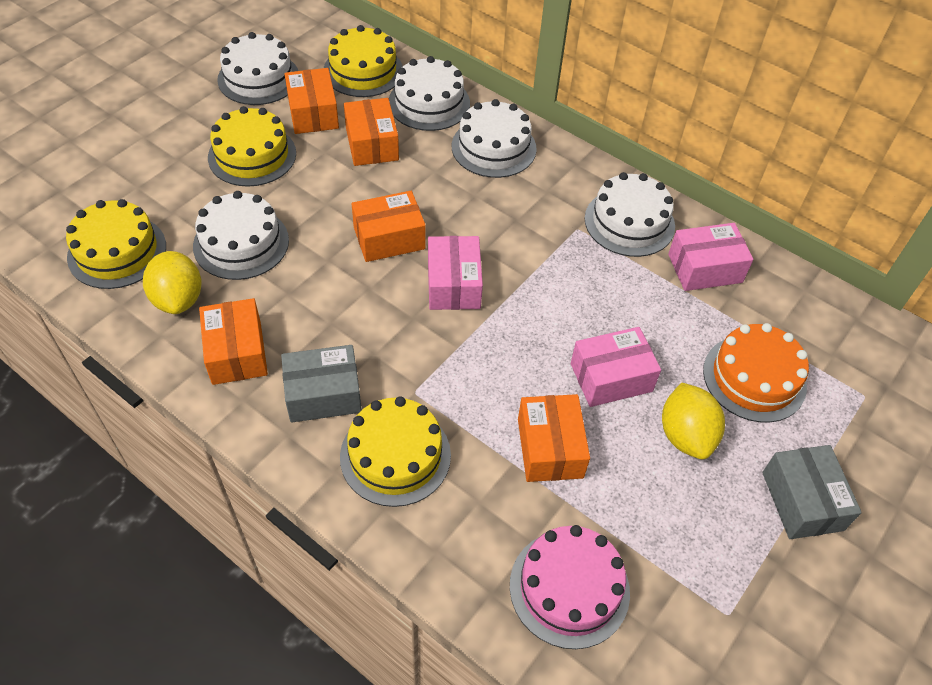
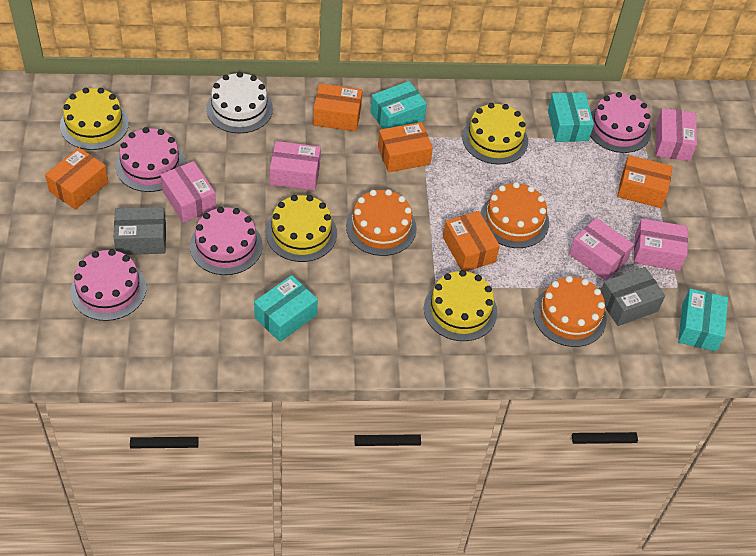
orange cake: [703,323,809,423] = 1 -> [346,189,417,256] [480,182,549,248] [533,276,607,347] = 3
pink box: [428,236,483,310] [571,327,661,407] [668,223,753,291] = 3 -> [161,161,216,223] [270,141,321,191] [569,218,634,281] [634,218,688,271] [656,108,697,161] = 5
pink cake: [510,525,630,649] = 1 -> [71,249,147,321] [116,127,186,192] [190,207,263,275] [590,92,651,153] = 4
turquoise box: none = 0 -> [254,275,318,342] [370,81,427,129] [548,92,594,142] [678,289,728,351] = 4
white cake: [193,191,289,280] [217,32,298,105] [389,56,470,131] [452,99,537,178] [585,172,675,257] = 5 -> [206,72,273,133] = 1
yellow lemon: [143,251,202,314] [662,382,725,459] = 2 -> none = 0

